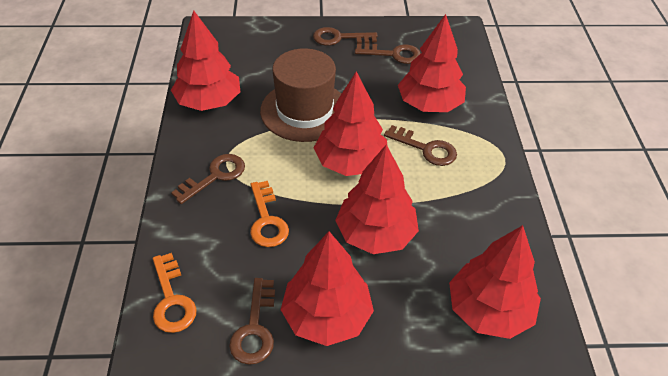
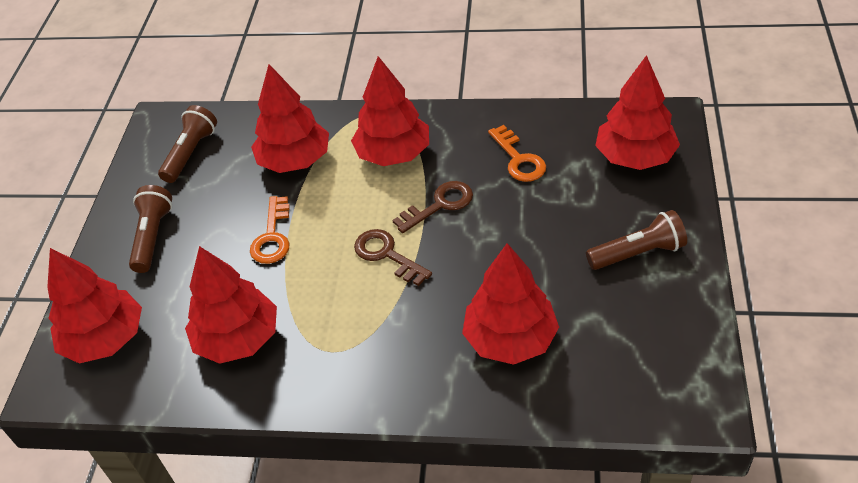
brown flashlight: none = 0 -> [129,185,172,273] [158,105,217,183] [586,210,687,270] = 3
brown hat: [260,48,341,142] = 1 -> none = 0
brown key: [171,154,245,204] [229,278,275,365] [313,27,378,46] [355,43,421,64] [384,125,457,166] = 5 -> [354,229,432,286] [392,181,473,233] = 2

